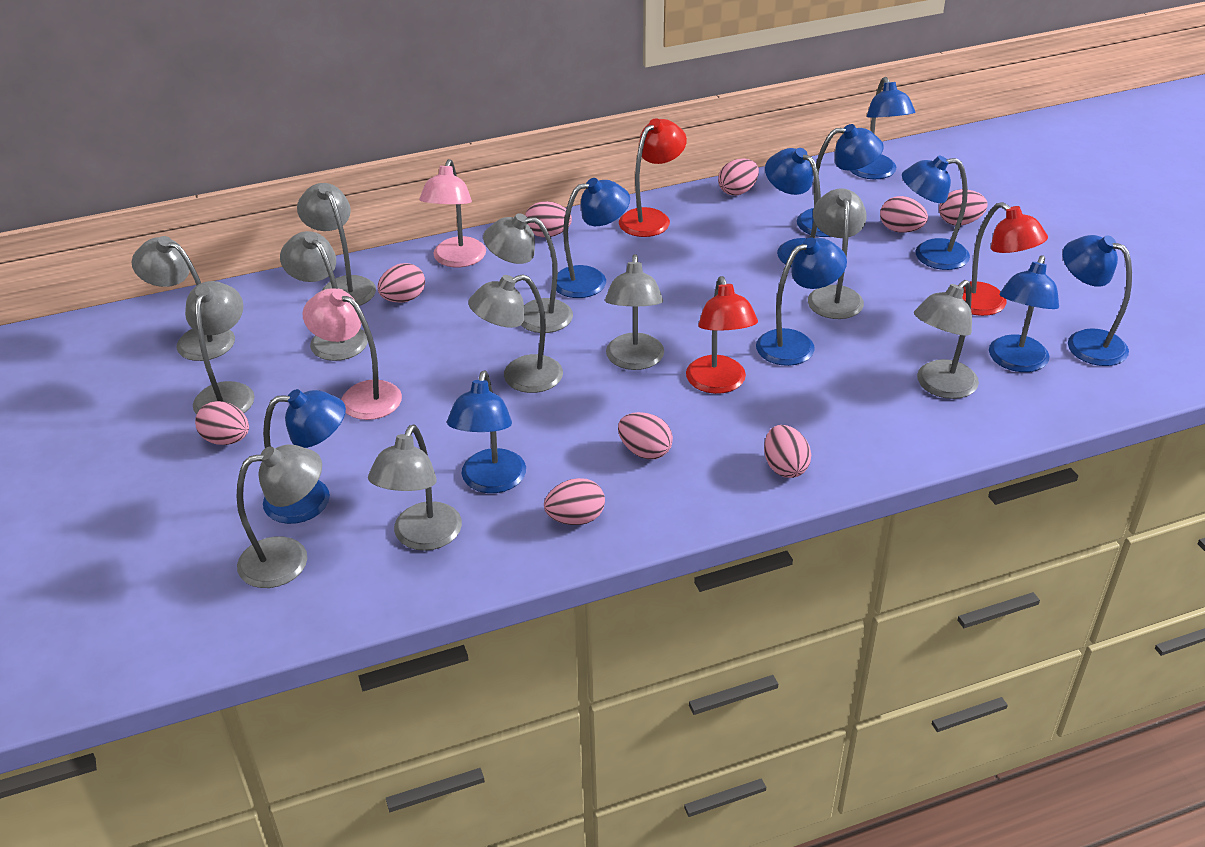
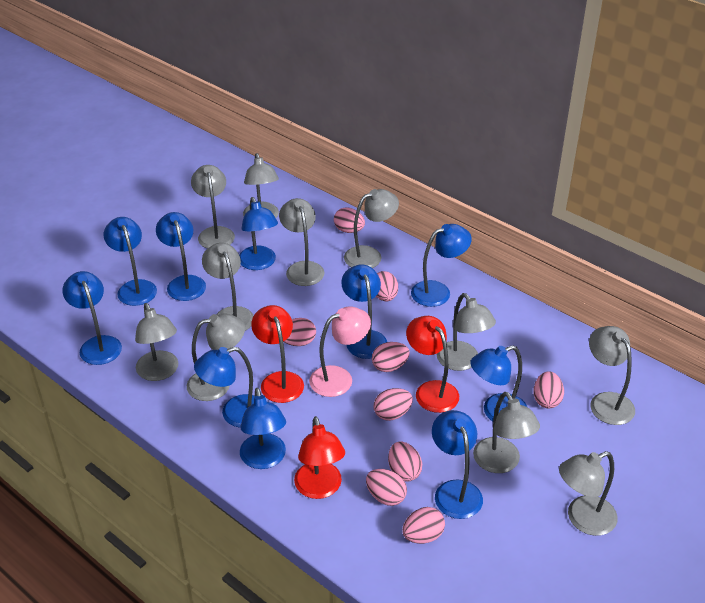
pink lamp: [302,288,402,420] [419,159,486,267] = 2 -> [309,306,371,397] = 1

